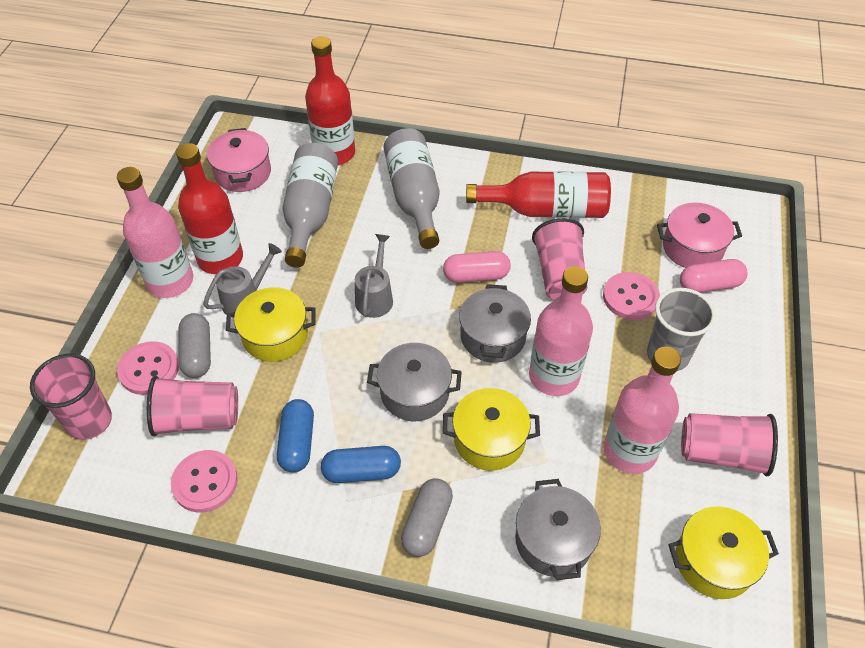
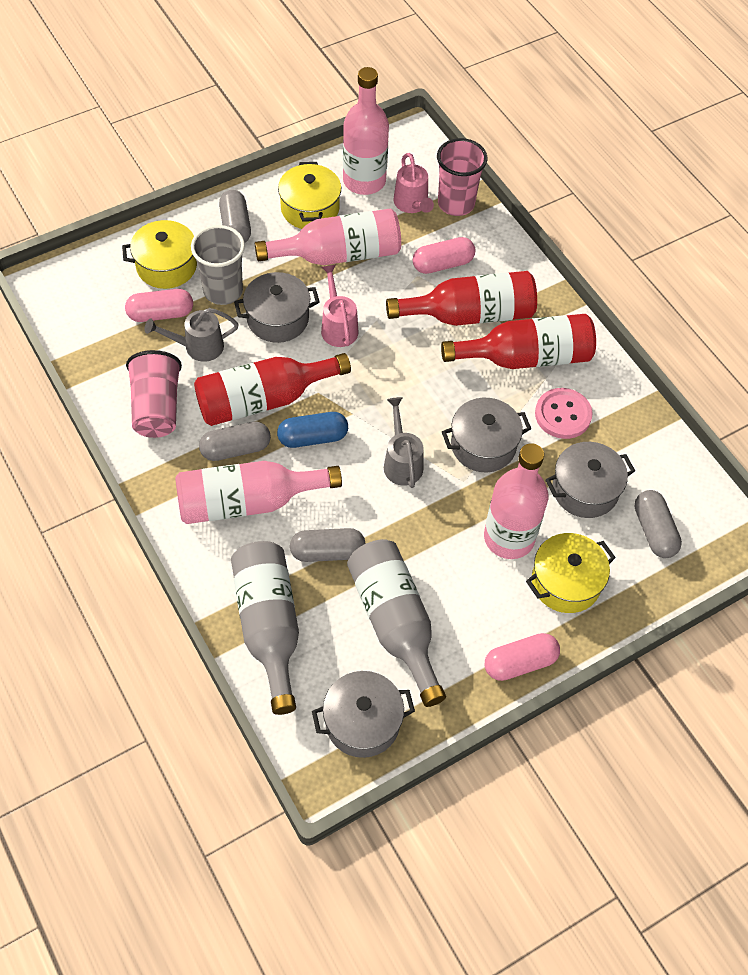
blue capsule: [277,399,314,472] [321,446,401,483] = 2 -> [277,412,348,448] = 1
grey capsule: [179,313,211,378] [401,478,453,557] = 2 -> [199,422,271,461] [219,190,251,243] [290,528,365,562] [634,490,682,558] = 4
grey pot: [367,343,462,421] [459,284,531,363] [515,479,601,580] = 3 -> [234,272,320,343] [312,671,415,758] [442,398,531,472] [545,442,635,518] = 4
pink bottle: [117,167,193,298] [529,266,593,396] [603,347,681,474] = 3 -> [175,461,342,524] [255,208,401,265] [343,67,389,195] [484,443,548,559] = 4
pink button: [117,341,179,395] [171,450,238,512] [603,272,660,320] = 3 -> [535,388,592,439] = 1
pink capsule: [443,251,511,283] [680,259,748,293] = 2 -> [125,289,193,322] [413,237,475,274] [484,633,560,681] = 3
pink cup: [30,354,112,440] [147,376,238,436] [532,218,587,300] [681,413,778,476] = 4 -> [126,350,182,438] [437,138,487,216] = 2
pink pot: [207,128,271,192] [657,203,742,268] = 2 -> none = 0
pink watering can: none = 0 -> [321,264,359,347] [393,153,434,213] = 2

